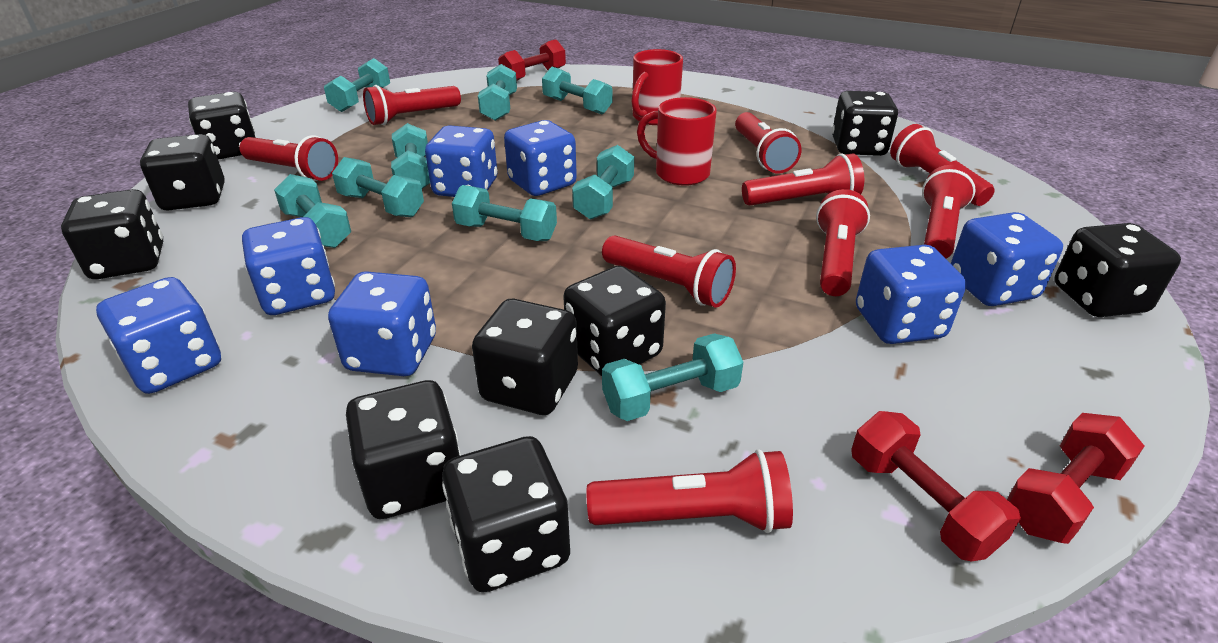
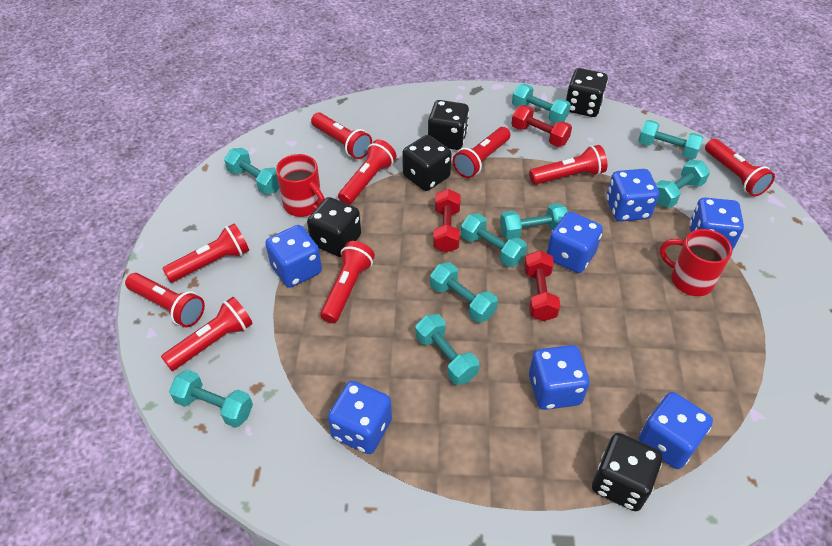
black dice: [61,189,163,279] [140,134,225,210] [188,92,257,159] [346,380,461,519] [442,436,570,592] [472,299,578,415] [563,266,666,376] [832,91,898,156] [1054,223,1181,317] = 9 -> [307,197,361,257] [402,135,452,191] [428,100,469,150] [566,68,608,117] [592,433,663,511] = 5

